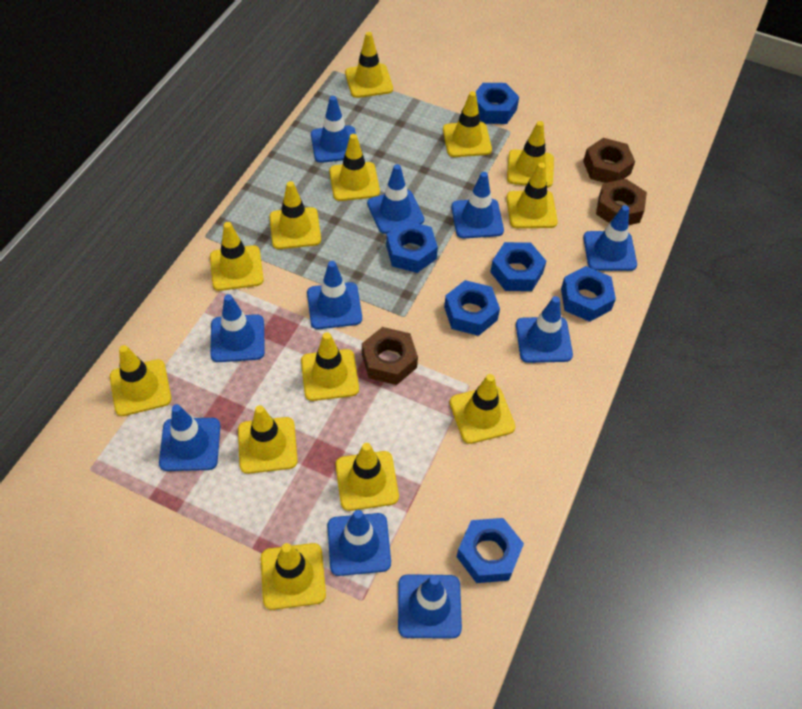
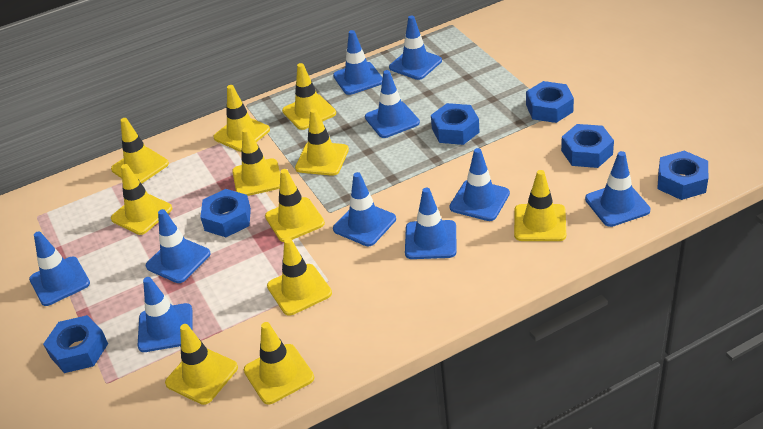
brown nut: [362,327,418,385] [583,138,635,183] [596,179,647,225] = 3 -> none = 0
yellow traffic cone: [110,345,171,416] [210,222,264,291] [238,405,298,474] [261,543,326,610] [270,181,321,249] [301,332,359,401] [329,134,380,201] [336,443,399,511] [345,32,393,98] [443,91,492,157] [450,374,516,444] [506,163,558,228] [507,121,554,188] = 13 -> [111,118,169,184] [111,164,172,235] [165,324,238,405] [213,85,270,152] [232,128,280,196] [244,322,314,404] [265,169,325,242] [267,238,332,316] [282,63,336,130] [295,109,349,176] [514,170,566,241] = 11

